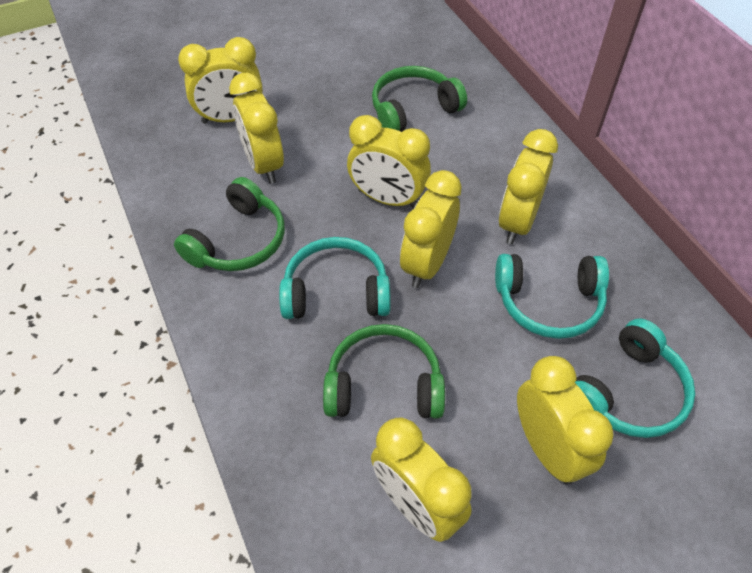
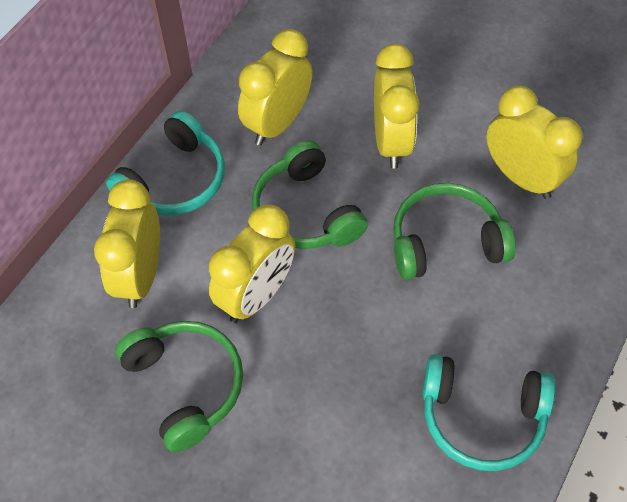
turquoise headphones: [279,237,391,319] [495,254,609,339] [575,318,695,438] = 3 -> [106,111,225,215] [422,354,555,471] = 2
yellow clock: [178,37,263,124] [229,73,284,184] [347,115,431,209] [371,418,472,542] [400,170,462,288] [498,129,558,244] [517,356,614,485] = 7 -> [94,179,160,308] [209,205,295,323] [238,29,313,146] [374,44,420,168] [487,86,583,199] = 5

